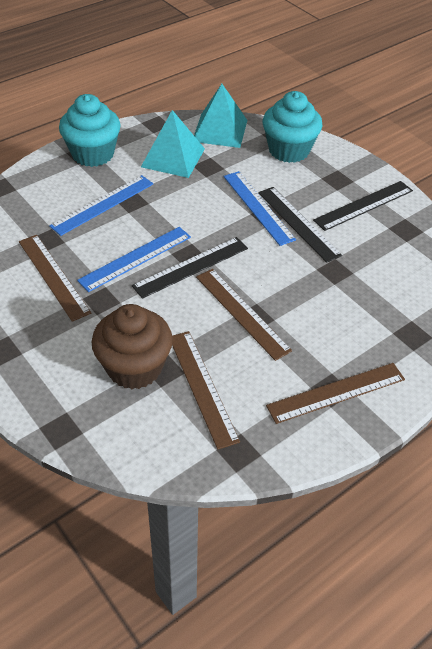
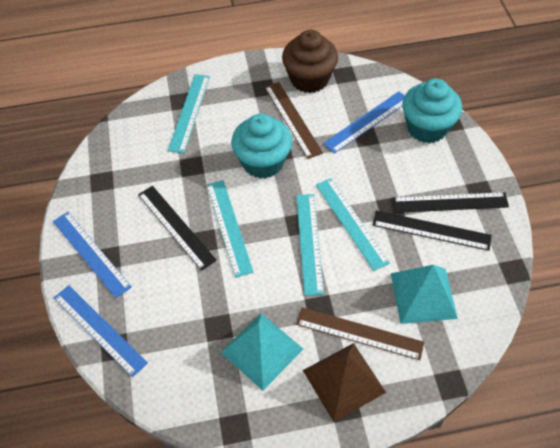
brown pyramid: none = 0 -> [303,343,386,422] = 1
brown ruler: [19,235,91,322] [172,331,240,450] [196,269,292,361] [266,363,405,424] = 4 -> [265,82,323,159] [296,307,425,360] = 2
turquoise ruler: none = 0 -> [168,74,210,153] [207,180,254,278] [296,194,324,296] [316,178,390,271] = 4

